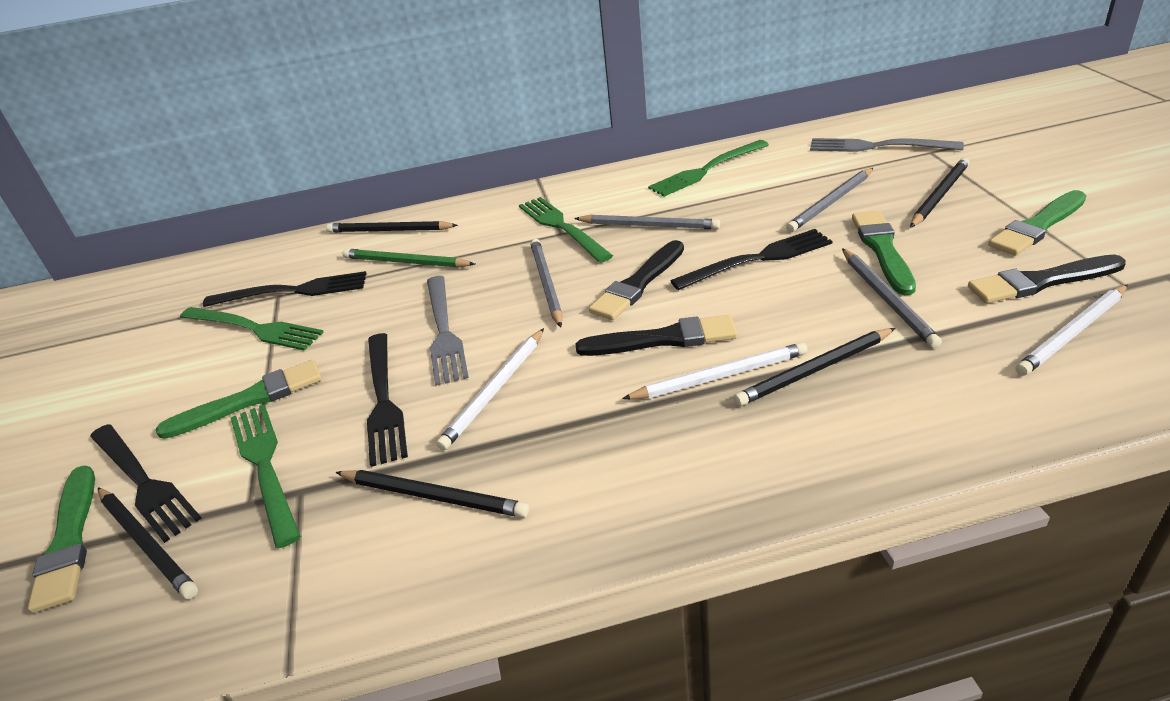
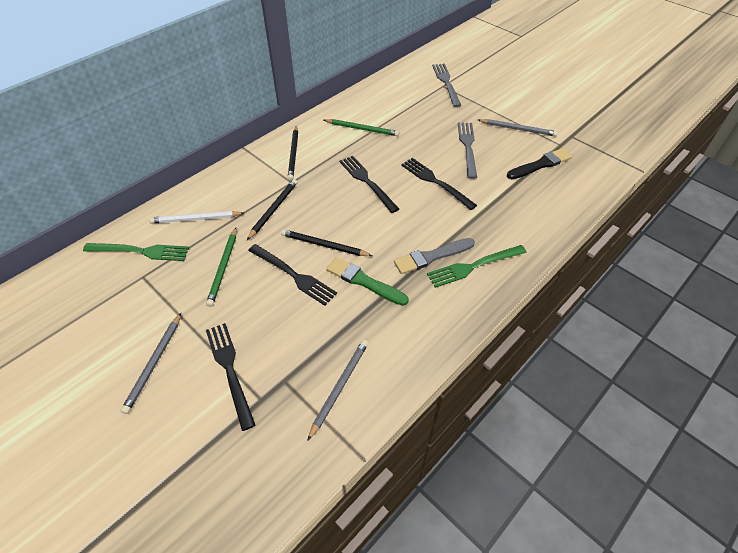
black brush: [576,315,737,356] [589,240,684,320] [968,255,1126,303] = 3 -> [507,148,572,179] = 1
black pencil: [98,487,198,599] [326,221,458,233] [335,470,529,518] [734,328,895,406] [910,158,970,228] = 5 -> [247,179,297,240] [281,229,372,256] [288,126,298,181] = 3
green brush: [27,466,95,613] [156,360,322,439] [852,211,916,295] [988,190,1086,256] = 4 -> [326,257,409,306] = 1
green fork: [180,307,324,351] [231,404,301,548] [519,197,613,263] [648,140,769,197] = 4 -> [83,243,189,261] [427,245,527,288] = 2
green pencil: [343,248,475,268] = 1 -> [206,228,237,307] [324,119,399,136] = 2
grey brush: none = 0 -> [394,238,475,274] = 1
grey pencil: [530,239,562,328] [574,214,720,230] [786,168,873,232] [842,248,942,348] = 4 -> [121,313,181,414] [307,340,368,441] [478,119,558,137] = 3
white pencil: [436,328,544,450] [622,342,808,399] [1016,284,1128,376] = 3 -> [149,211,244,224] = 1

